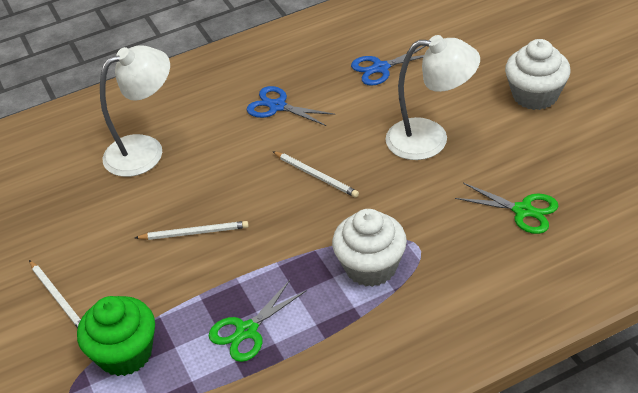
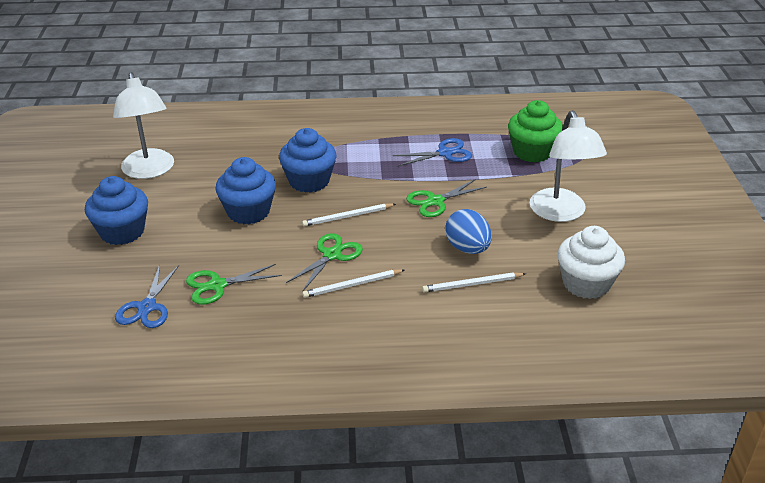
blue cupcake: none = 0 -> [85,176,148,245] [215,157,276,224] [279,128,336,193] = 3
blue egg: none = 0 -> [445,209,492,254] = 1
green scissors: [209,280,307,362] [455,183,558,234] = 2 -> [186,264,282,305] [286,233,363,291] [406,179,487,217] = 3
white cupcake: [332,209,407,287] [505,39,571,110] = 2 -> [558,226,625,299] = 1

